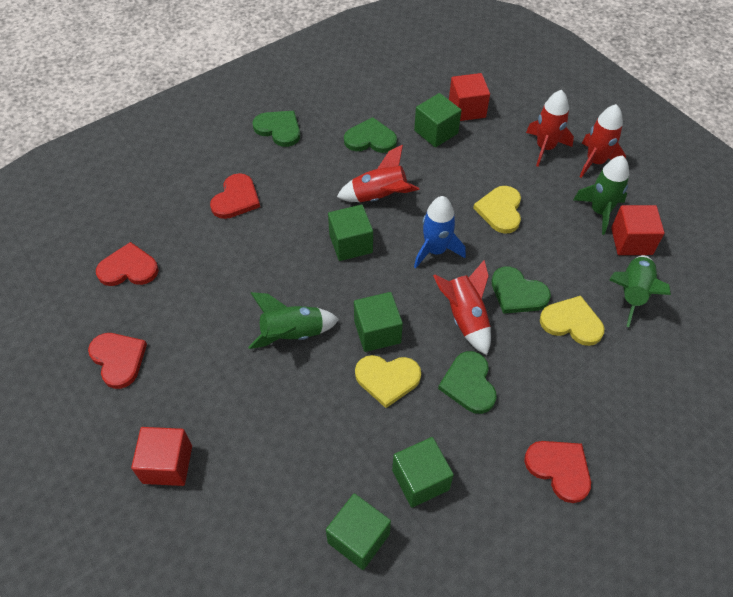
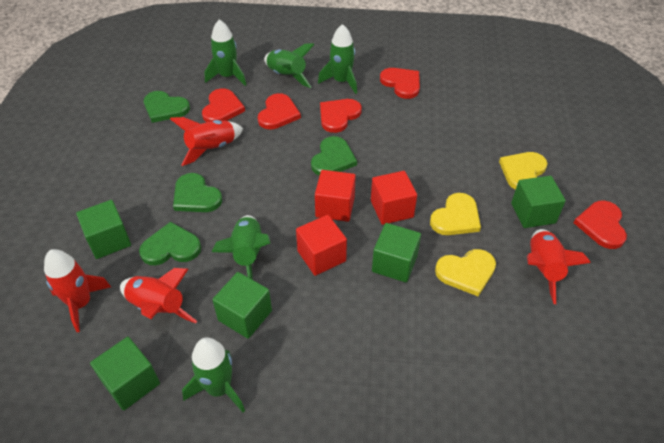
blue rocket: [414,196,466,268] = 1 -> none = 0
green rocket: [248,292,339,349] [573,155,629,235] [609,255,671,327] = 3 -> [182,337,245,412] [205,19,246,86] [212,215,270,279] [264,43,315,88] [318,24,357,94] = 5
red heart: [88,333,147,389] [96,242,159,286] [210,173,260,219] [524,441,591,503] = 4 -> [202,88,245,122] [258,93,301,129] [320,99,362,133] [380,68,420,99] [574,200,627,249] = 5

